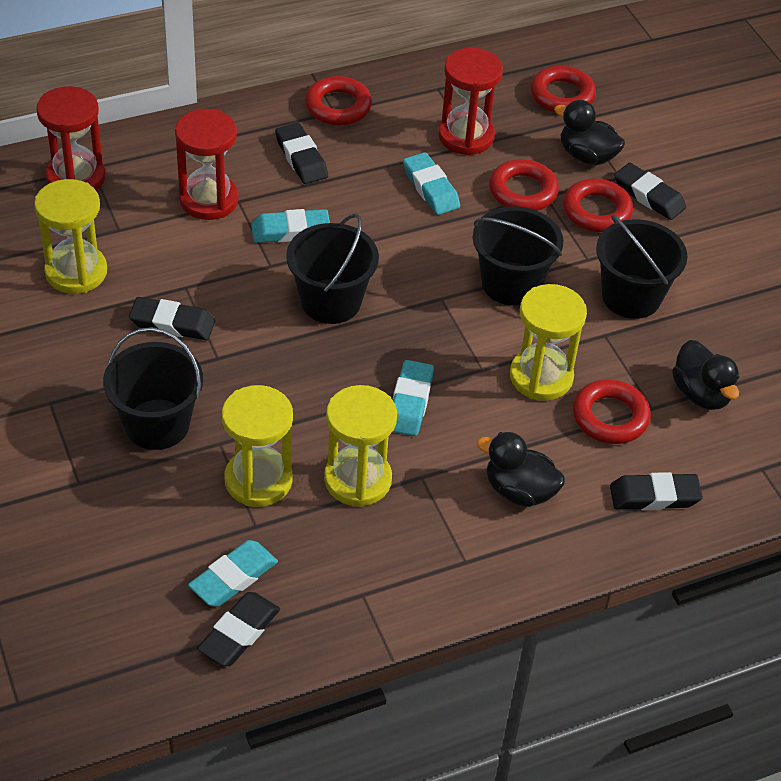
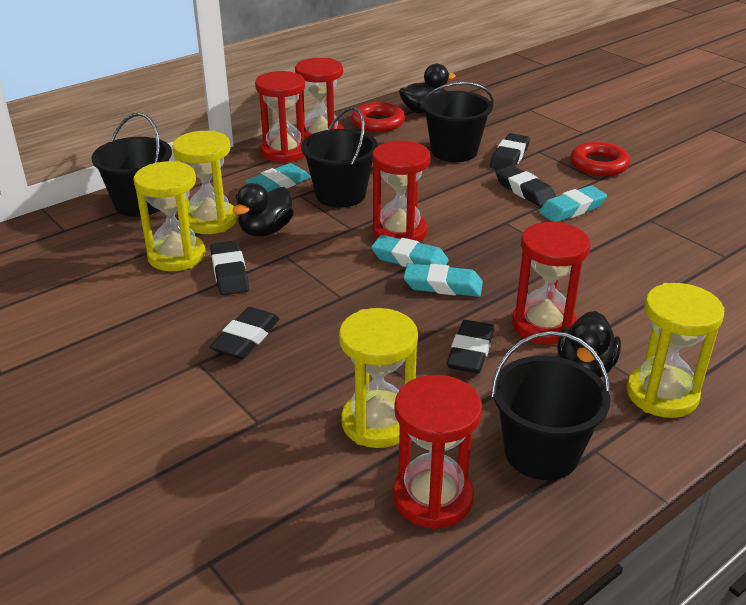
red hourglass: [37,86,106,190] [175,109,239,220] [438,48,503,155] = 3 -> [255,71,305,163] [295,58,344,139] [372,141,431,242] [393,375,482,529] [512,222,590,344] = 5
red ring: [305,76,372,125] [489,159,559,211] [530,66,596,113] [563,179,633,232] [573,379,651,444] = 5 -> [351,102,405,132] [570,142,630,176] = 2

